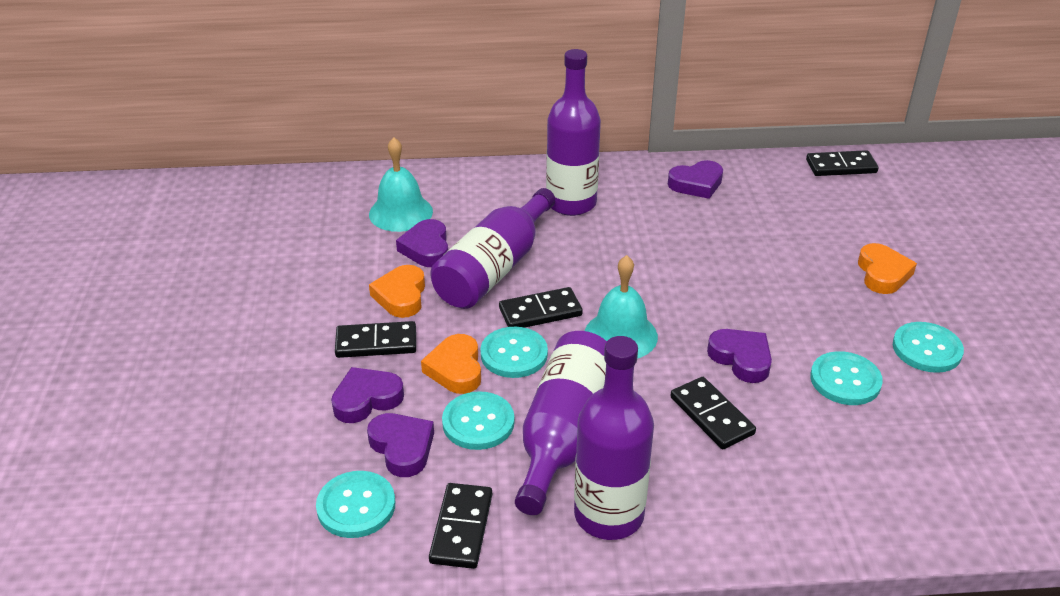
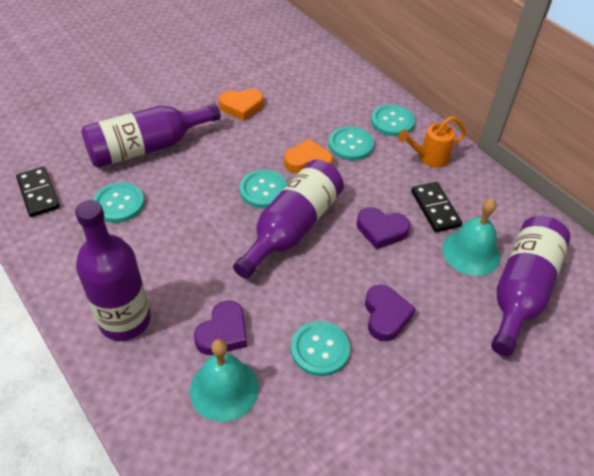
black domino: [335,321,416,358] [429,483,492,569] [499,287,583,328] [670,377,756,449] [806,150,879,176] = 5 -> [16,167,60,217] [411,182,462,232] = 2
orange heart: [369,265,425,318] [421,334,481,394] [858,243,917,294] = 3 -> [219,89,263,121] [284,139,333,173] = 2
orange watering can: none = 0 -> [398,116,466,168] = 1
purple heart: [331,367,404,423] [367,413,434,477] [396,219,448,267] [668,160,723,199] [707,329,772,383] = 5 -> [194,301,247,355] [357,207,410,250] [365,285,416,341] = 3

